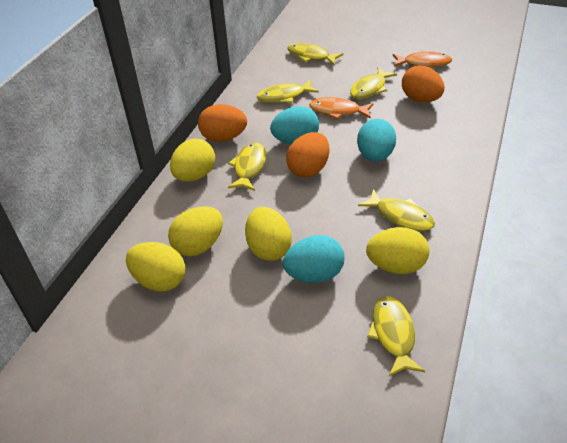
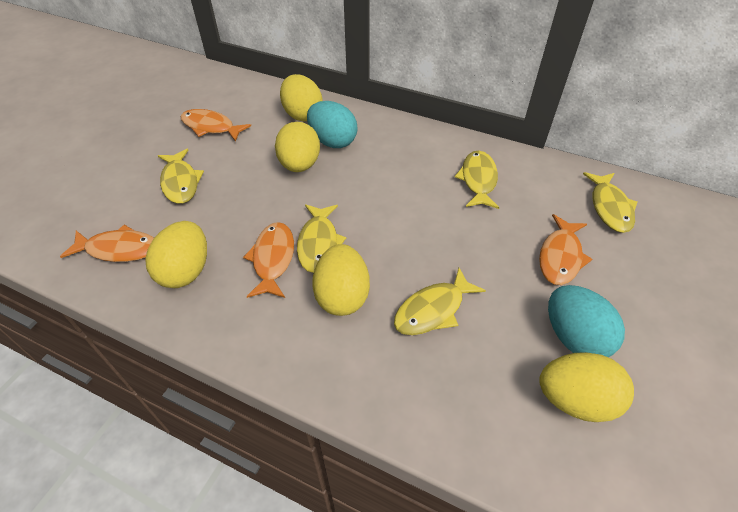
orange egg: [198,104,247,142] [286,132,329,177] [402,65,445,102] = 3 -> none = 0
orange fish: [309,97,374,119] [393,50,452,67] = 2 -> [60,225,154,262] [181,109,251,142] [243,222,294,298] [539,214,592,285] = 4
turquoise egg: [270,106,319,144] [283,235,345,283] [357,119,396,162] = 3 -> [307,101,357,148] [548,285,625,357] = 2
yellow fish: [228,143,266,191] [257,80,319,103] [287,43,343,65] [350,67,397,99] [358,189,435,231] [367,296,425,376] = 6 -> [158,149,204,204] [297,204,346,273] [394,268,486,335] [455,151,499,209] [583,172,637,233] = 5

